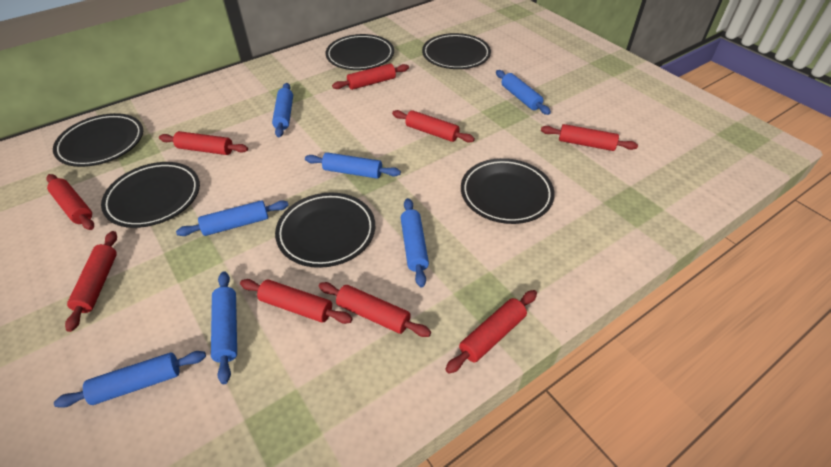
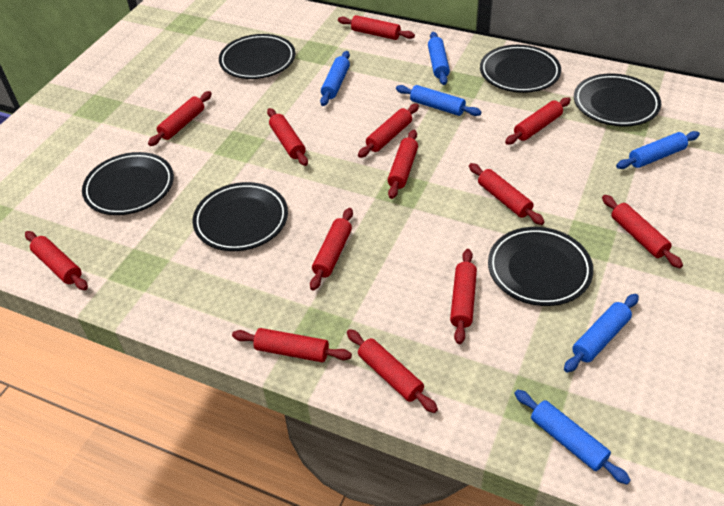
blue rolling pin: [54,351,206,408] [176,200,289,236] [211,271,237,384] [272,83,293,137] [305,152,401,179] [401,198,429,287] [496,70,551,115] = 7 -> [320,51,350,106] [396,85,481,116] [428,32,450,85] [514,390,631,484] [564,294,639,373] [616,131,700,169] = 6
red rolling pin: [46,174,94,230] [65,231,117,332] [159,131,248,155] [240,279,353,324] [319,282,431,337] [332,64,409,90] [392,110,475,143] [445,290,537,374] [541,124,638,151] = 9 -> [25,231,88,290] [148,91,212,146] [232,328,352,362] [267,108,308,166] [310,208,353,291] [338,15,415,40] [347,329,438,413] [358,104,419,158] [388,130,418,199] [450,249,477,344] [469,163,544,225] [505,97,571,145] [602,195,683,268] = 13

